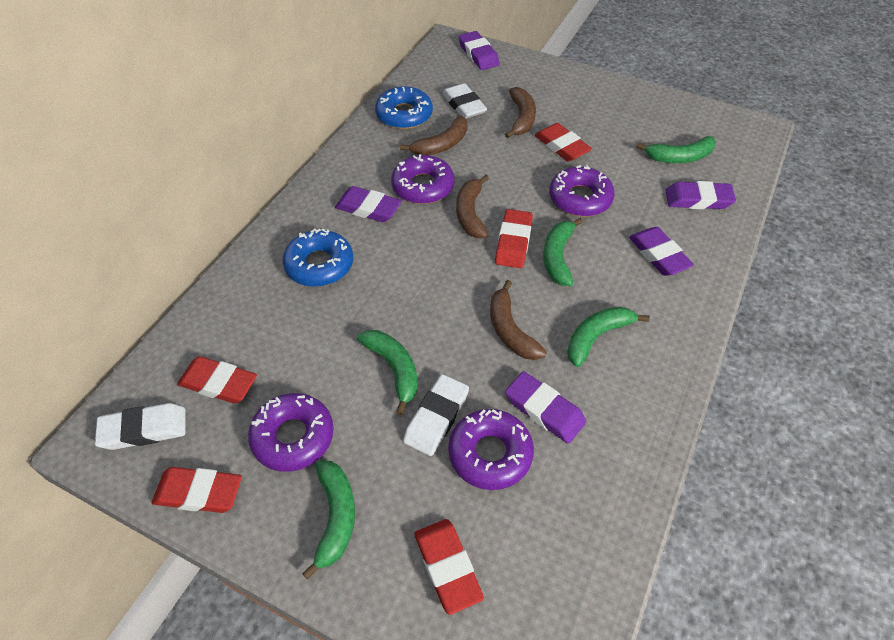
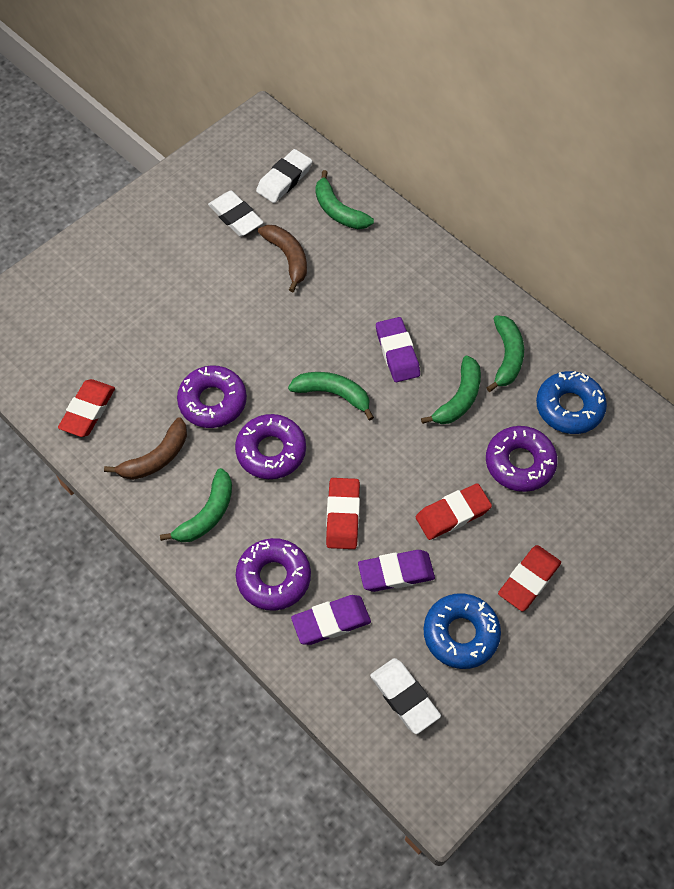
brown banana: [400,116,468,155] [456,175,489,238] [490,280,547,360] [505,87,536,138] = 4 -> [104,417,187,480] [258,225,307,292] = 2
purple eraser: [335,186,401,222] [459,31,500,70] [505,371,586,444] [629,227,694,276] [665,181,736,209] = 5 -> [291,595,371,645] [358,550,435,592] [376,317,420,382] = 3
red eraser: [152,467,242,513] [177,356,257,404] [414,519,484,615] [495,209,533,268] [535,123,592,162] = 5 -> [58,379,115,437] [326,478,360,549] [416,483,492,540] [498,545,561,611] = 4

